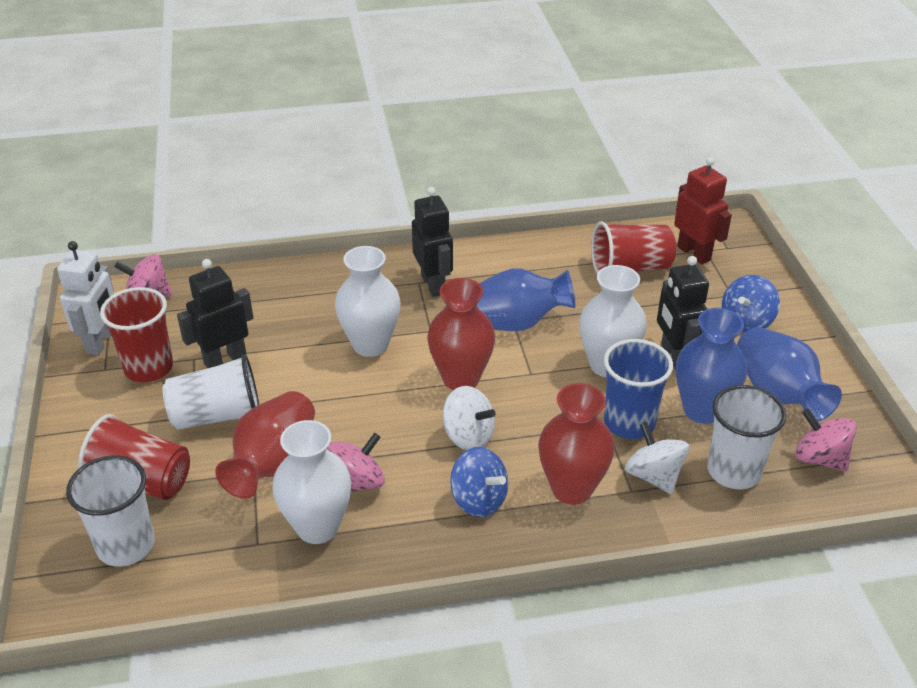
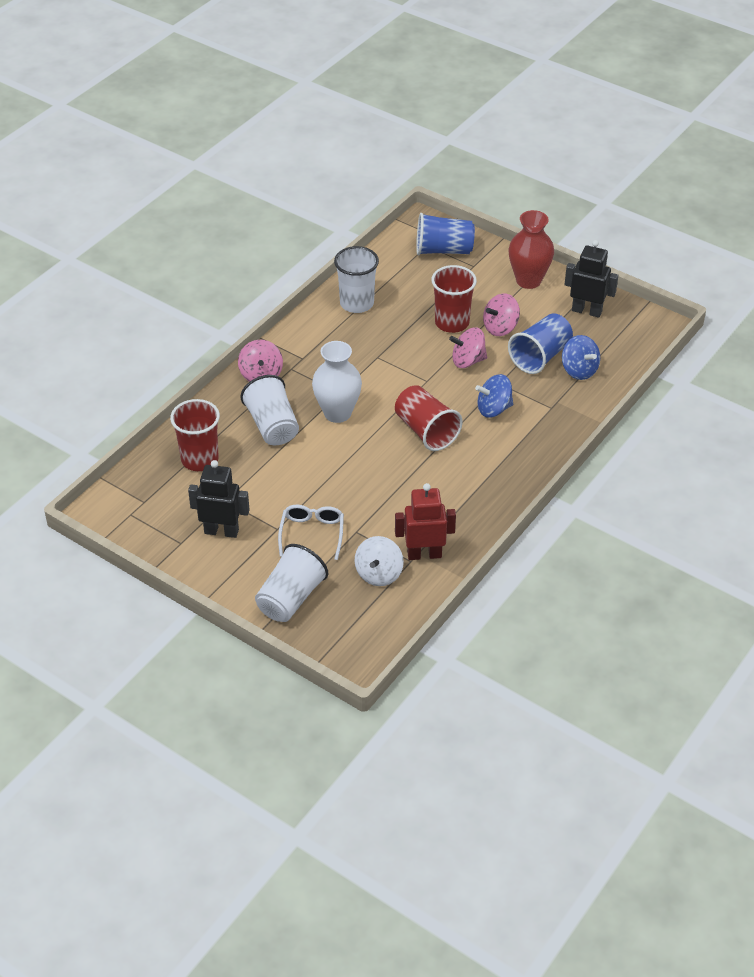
black robot: [177,259,253,368] [412,187,453,297] [657,256,709,370] = 3 -> [188,460,250,538] [565,240,618,318] = 2
blue cup: [604,339,673,439] = 1 -> [416,213,475,255] [508,313,573,374] = 2
blue vase: [477,268,575,331] [676,308,747,424] [737,327,842,421] = 3 -> none = 0
red vase: [215,391,315,499] [427,278,495,390] [538,383,615,505] = 3 -> [509,210,554,289] = 1
white glasses: none = 0 -> [278,505,344,560] = 1
white robot: [57,241,114,355] = 1 -> none = 0
white spinning top: [443,386,496,450] [625,422,689,494] = 2 -> [354,536,404,586] = 1
white vase: [272,420,352,544] [335,246,401,357] [579,265,647,377] = 3 -> [312,341,362,423] = 1

